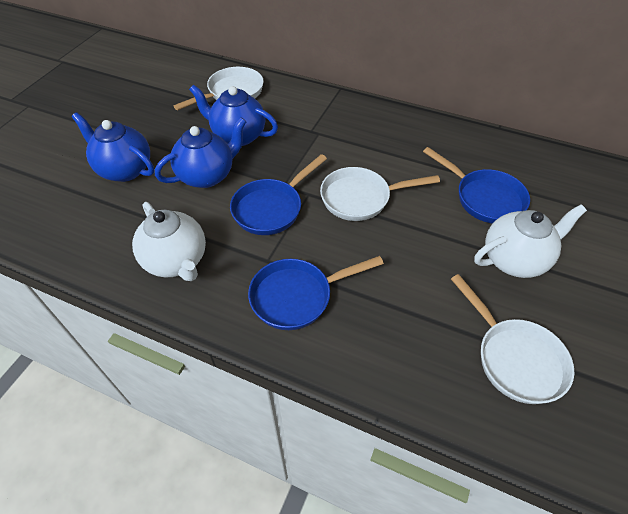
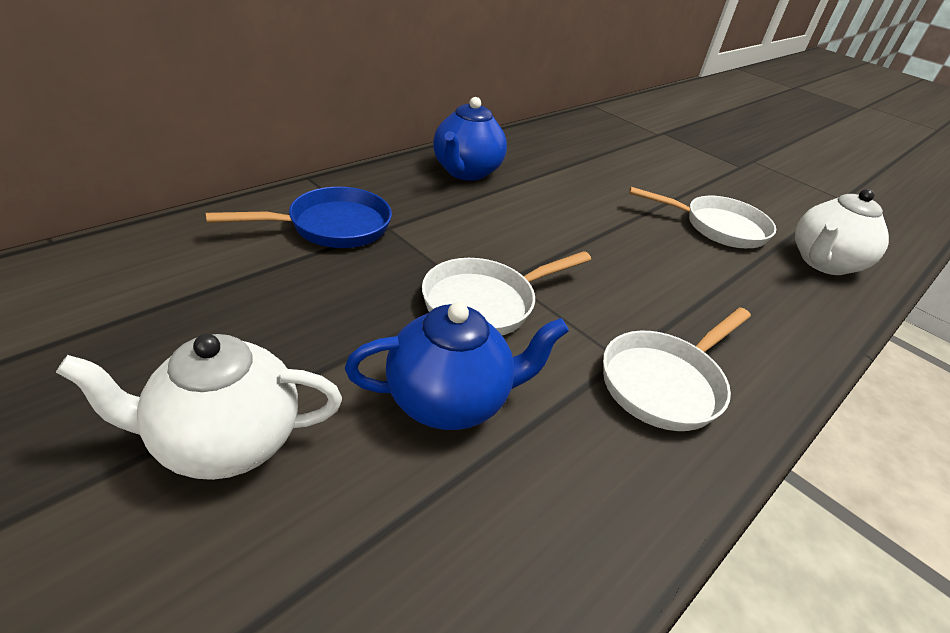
blue pan: [230,154,327,235] [248,256,384,330] [423,147,530,223] = 3 -> [206,187,392,248] = 1
blue teapot: [71,112,154,182] [155,117,246,188] [189,85,278,146] = 3 -> [345,302,569,430] [433,97,507,181] = 2

